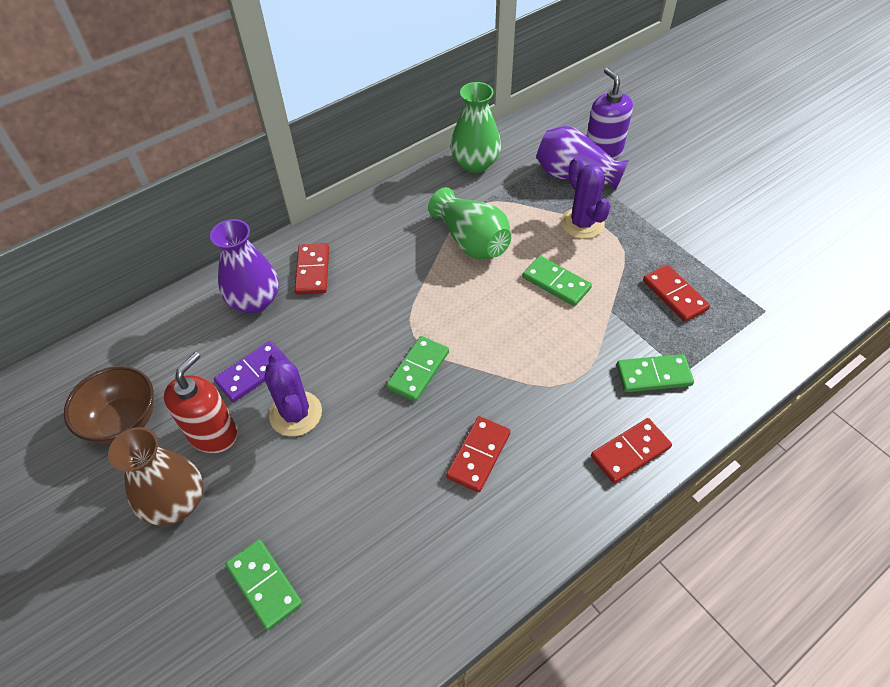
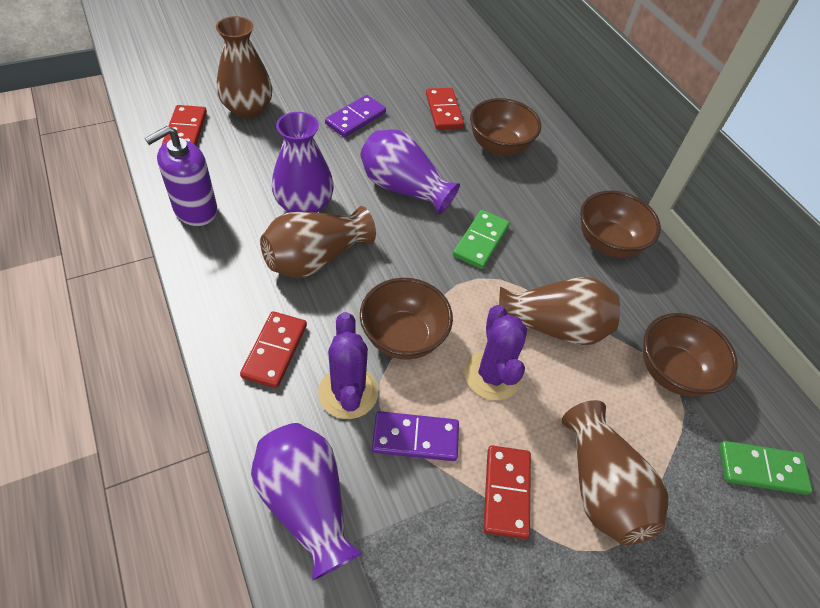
brown bowl: [64,366,154,444] = 1 -> [360,278,453,360] [470,98,541,156] [580,191,661,258] [643,313,738,397] = 4
brown vase: [108,427,203,526] = 1 -> [216,16,272,118] [260,206,376,278] [499,277,620,345] [562,400,669,545] = 4
green domino: [225,540,303,630] [386,336,449,402] [523,256,592,306] [617,354,694,392] = 4 -> [453,210,510,269] [719,441,812,495] = 2
green vase: [428,187,511,259] [451,82,501,173] = 2 -> none = 0
purple domino: [214,341,288,402] = 1 -> [325,95,386,137] [372,411,459,461] = 2
purple vase: [210,219,279,313] [536,126,629,191] = 2 -> [251,423,362,581] [272,112,334,213] [360,129,460,215] = 3
red soap dispenser: [164,352,238,453] = 1 -> none = 0

